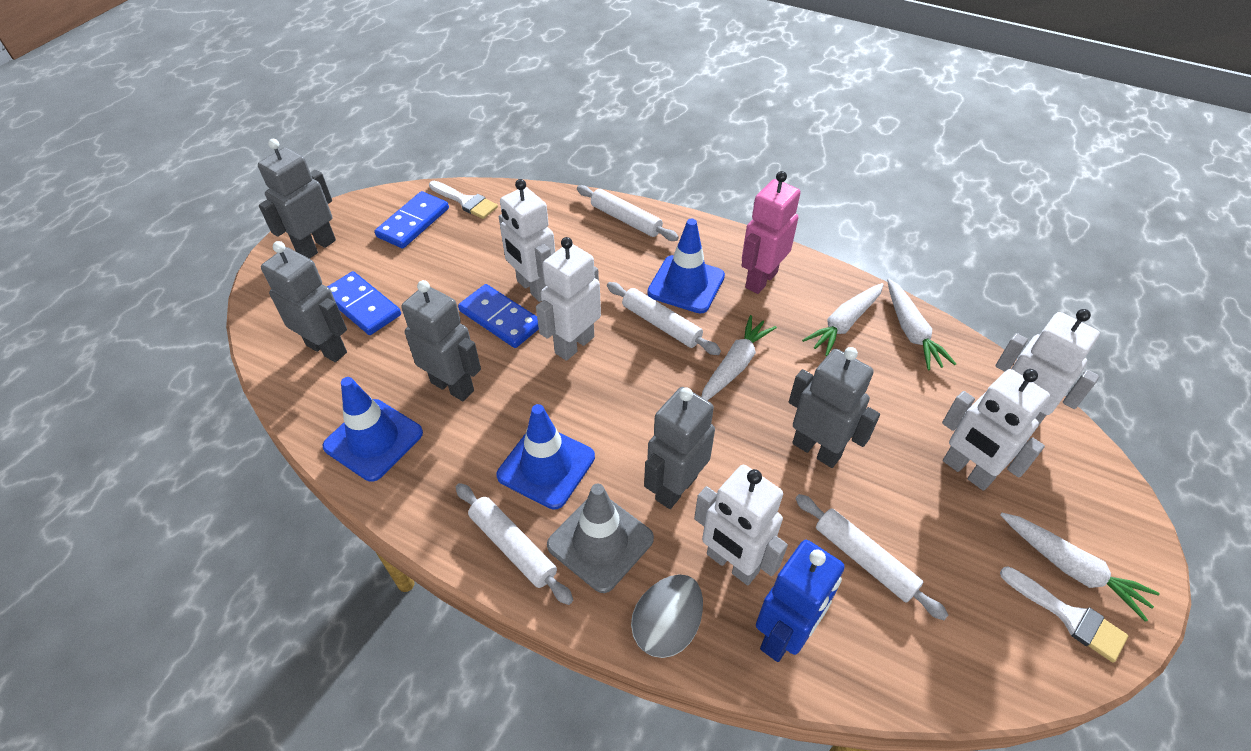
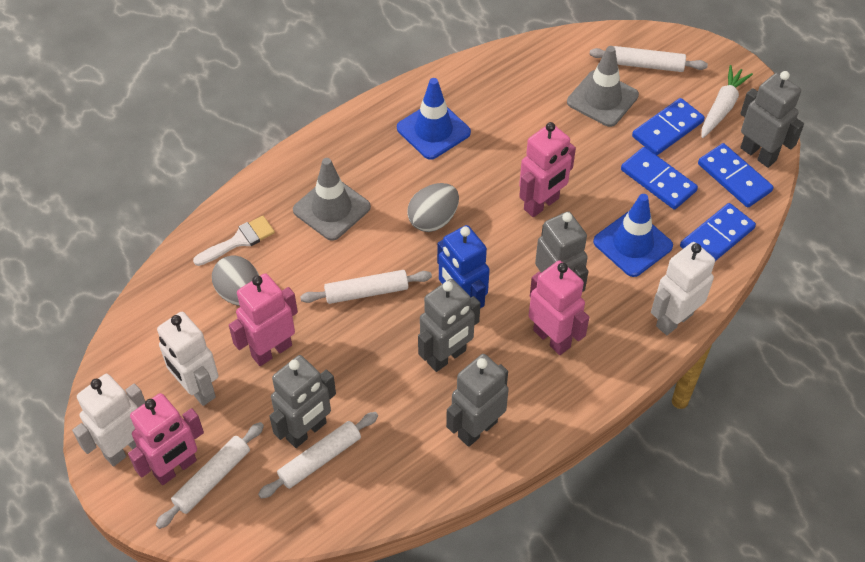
blue domino: [327,271,401,335] [374,191,449,249] [458,284,539,348] = 3 -> [621,147,698,210] [632,98,705,155] [680,203,756,261] [698,143,773,208] = 4
blue traffic cone: [322,377,423,482] [496,404,595,510] [647,219,725,314] = 3 -> [397,78,471,160] [593,194,673,277] = 2
grey egg: [631,575,703,658] = 1 -> [212,255,259,306] [407,183,459,232] = 2
grey traffic cone: [547,484,654,593] = 1 -> [293,158,371,241] [567,46,639,127] = 2
pink robot: [741,171,801,294] = 1 -> [128,393,204,485] [229,273,298,366] [519,122,576,217] [529,260,589,355] = 4
white brush: [429,181,498,219] [1000,566,1128,662] = 2 -> [193,216,275,266] = 1
white carrot: [701,315,777,400] [802,283,884,356] [887,278,956,370] [1000,513,1160,622] = 4 -> [702,65,753,138] = 1
white robot: [499,179,555,302] [536,237,601,361] [694,465,788,585] [942,369,1050,491] [995,309,1100,429] = 5 -> [72,374,146,466] [157,312,218,406] [651,242,715,335] = 3

